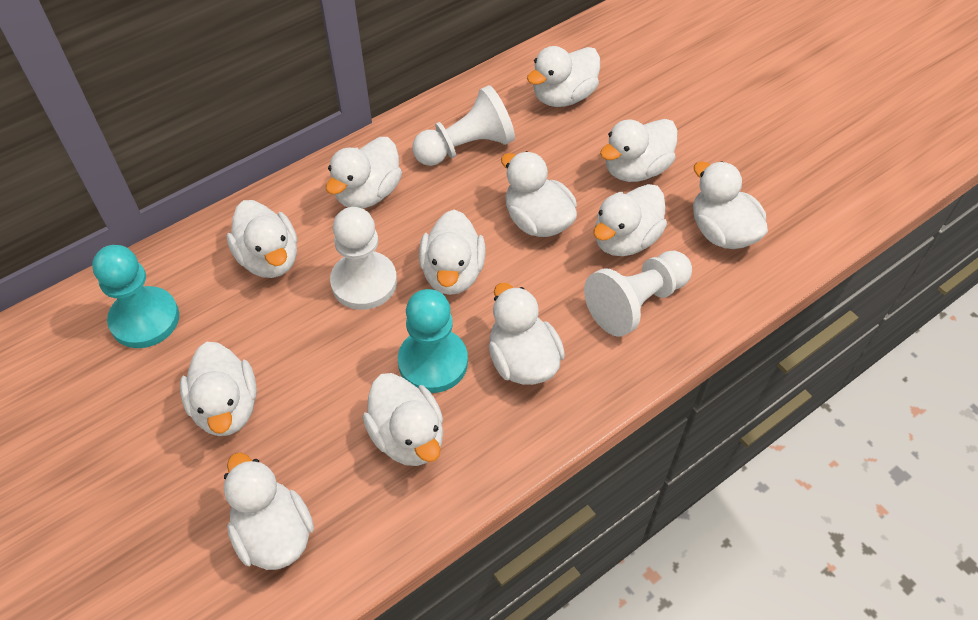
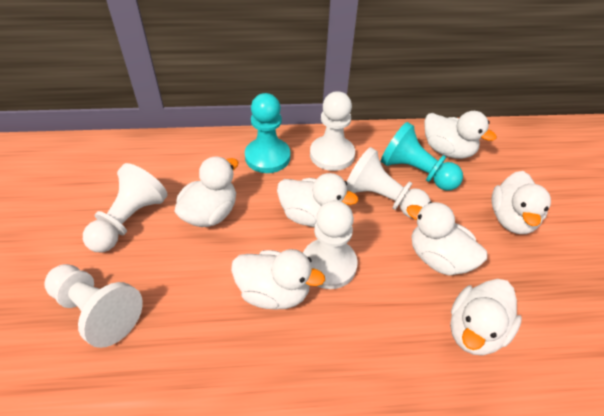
white duck: [180,342,257,436] [224,452,314,570] [226,200,297,278] [326,137,402,209] [363,373,443,466] [419,210,486,295] [489,283,565,385] [501,151,577,237] [527,46,600,107] [594,184,667,256] [600,119,678,182] [693,161,768,249] = 12 -> [174,156,239,227] [231,249,325,310] [277,173,358,227] [406,202,487,276] [425,111,497,159] [450,279,522,356] [492,171,551,234] = 7
white pawn: [330,207,397,310] [412,85,515,166] [584,251,692,337] = 3 -> [44,264,143,348] [83,163,168,253] [303,200,358,289] [310,91,355,171] [346,147,431,218] = 5

